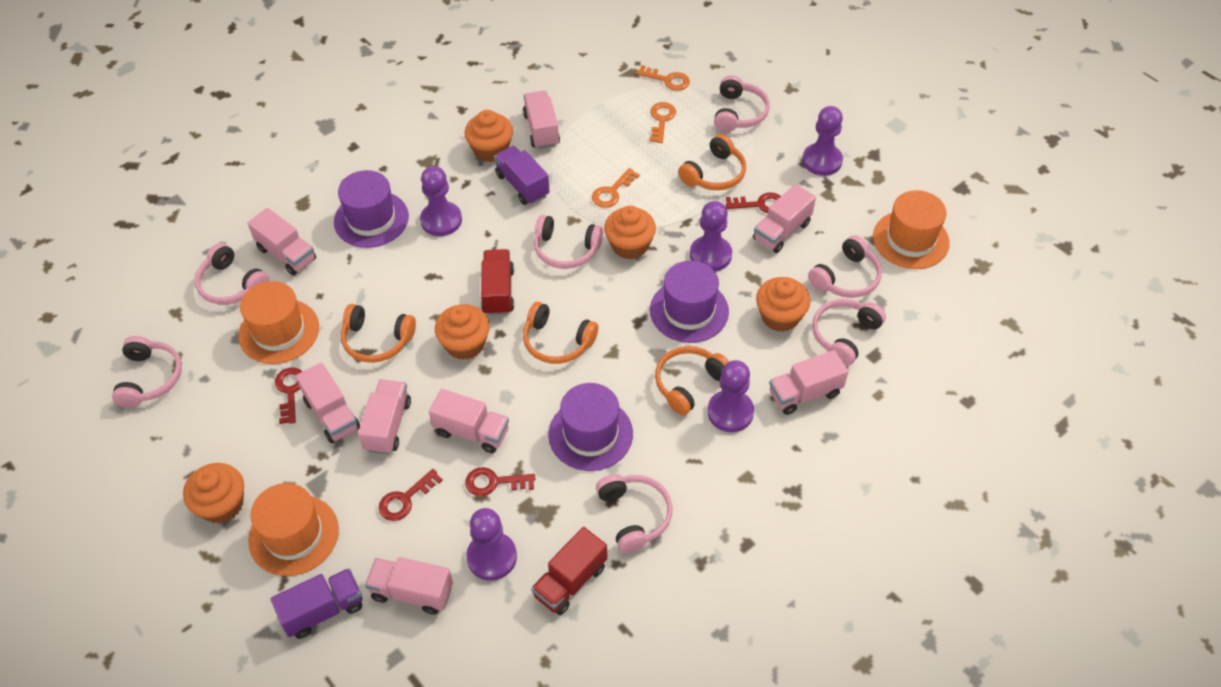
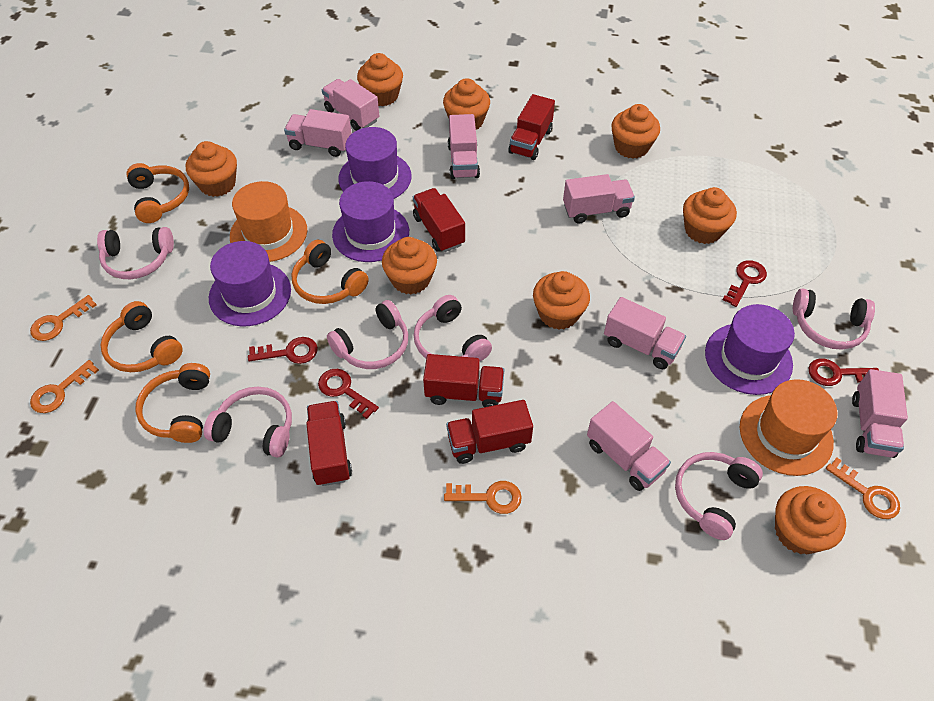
orange cupcake: [183,463,244,524] [435,304,490,360] [465,110,513,162] [604,206,656,259] [756,277,811,332] = 5 -> [186,141,237,197] [357,53,403,106] [382,237,437,294] [443,78,490,129] [533,271,590,330] [611,104,660,159] [683,187,737,244] [775,486,846,555] = 8
orange hat: [238,281,319,364] [248,483,339,576] [873,190,950,269] = 3 -> [230,181,307,262] [740,379,837,476] = 2
orange key: [592,168,639,208] [636,65,690,91] [650,102,676,143] = 3 -> [30,295,97,341] [30,360,99,413] [444,481,522,514] [826,457,900,519] = 4
pink headphones: [112,336,182,408] [195,243,270,305] [534,215,603,269] [596,474,673,553] [714,75,770,132] [808,235,882,298] [812,299,886,366] = 7 -> [97,227,174,279] [204,387,292,458] [327,300,408,369] [414,295,492,361] [675,452,763,540] [793,288,875,350] = 6
pink truck: [248,208,316,275] [296,363,360,443] [358,380,411,455] [365,557,453,615] [429,389,509,453] [523,91,560,149] [753,184,816,253] [769,350,849,415] = 8 -> [284,109,352,157] [322,79,379,131] [448,114,480,179] [563,174,635,223] [587,401,671,491] [604,297,686,369] [852,369,908,458] = 7
purple hat: [334,170,409,248] [548,383,633,471] [650,261,729,343] = 3 -> [209,241,291,326] [332,181,409,262] [338,127,412,199] [705,304,795,395] = 4
purple pawn: [420,166,462,236] [466,508,517,581] [690,201,732,271] [707,360,754,432] [802,106,843,176] = 5 -> none = 0
purple truck: [271,568,363,639] [494,146,549,205] = 2 -> none = 0
red truck: [481,249,514,315] [531,527,607,615] = 2 -> [306,401,352,486] [413,188,465,252] [423,354,504,407] [446,400,533,464] [509,94,555,160] = 5

